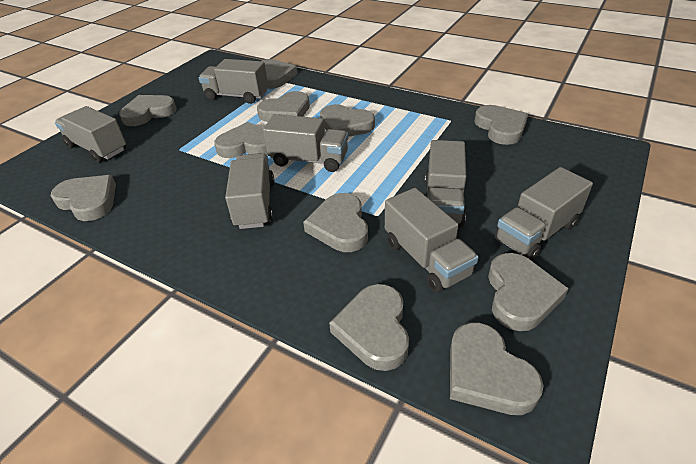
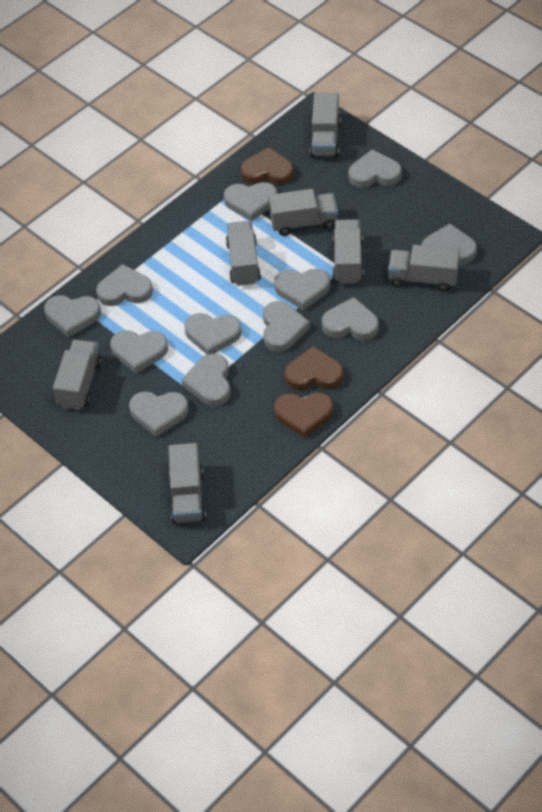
brown heart: none = 0 -> [240,147,294,185] [274,392,334,438] [285,346,343,390] = 3
grey heart: [51,175,116,221] [119,95,177,126] [214,122,267,158] [257,91,310,122] [262,59,297,89] [303,193,368,252] [320,104,375,137] [329,284,409,371] [450,322,544,415] [474,105,528,145] [488,253,569,331] = 11 -> [44,295,101,338] [96,264,153,306] [110,330,168,374] [129,391,189,437] [181,354,231,406] [184,313,242,355] [224,182,277,221] [263,301,310,352] [274,268,330,310] [322,297,379,340] [348,149,402,188] [421,224,477,264] = 12

